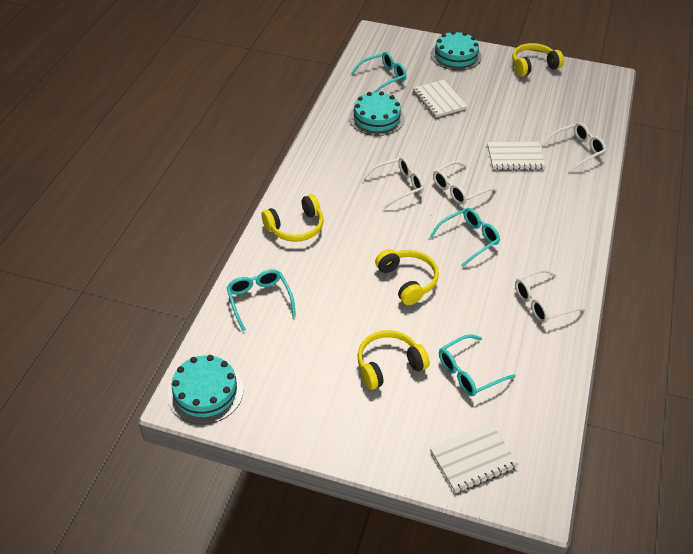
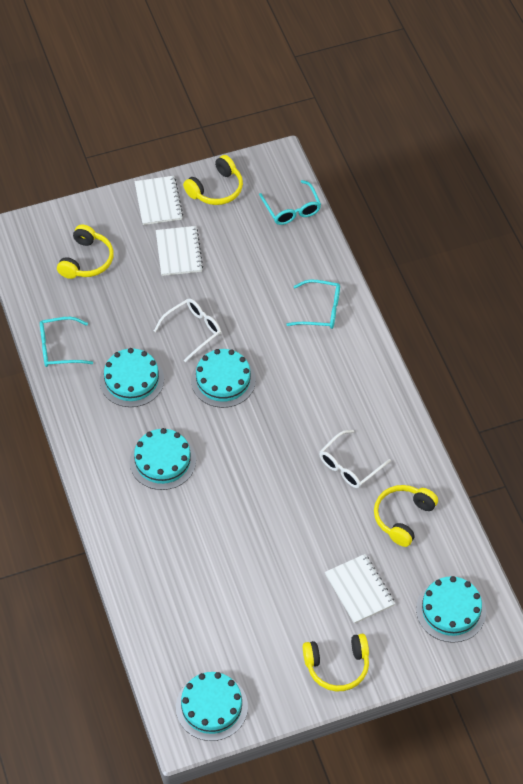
turquoise cake: [168,355,243,424] [349,91,405,136] [431,31,482,71] = 3 -> [100,348,164,407] [130,428,196,490] [176,672,248,741] [191,349,256,408] [416,576,486,643] = 5
turquoise glasses: [226,269,296,331] [352,52,407,92] [430,208,500,267] [439,334,516,396] = 4 -> [40,317,93,367] [259,180,321,225] [286,279,340,329] = 3
white glasses: [362,157,424,209] [433,161,497,205] [515,269,586,323] [542,122,606,171] = 4 -> [154,298,221,362] [320,430,391,488] = 2

